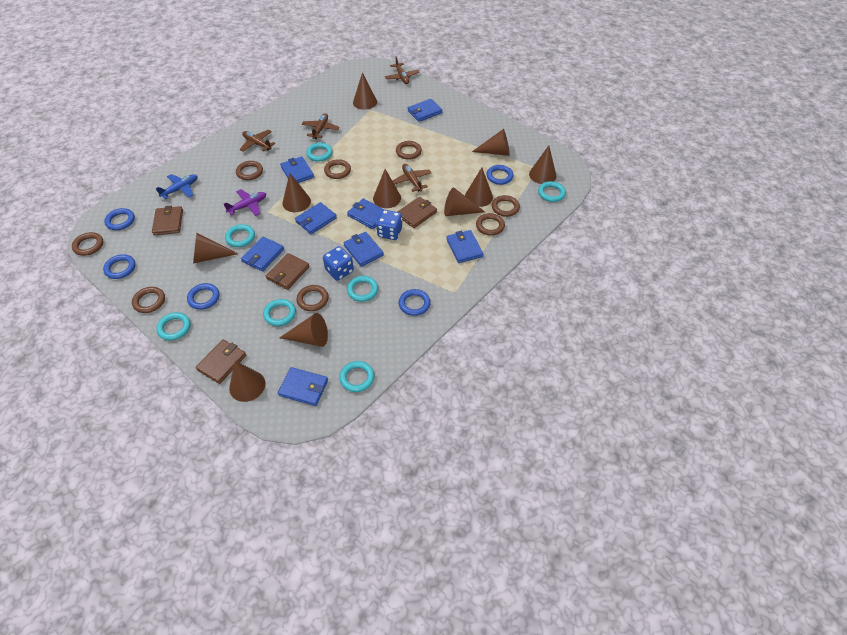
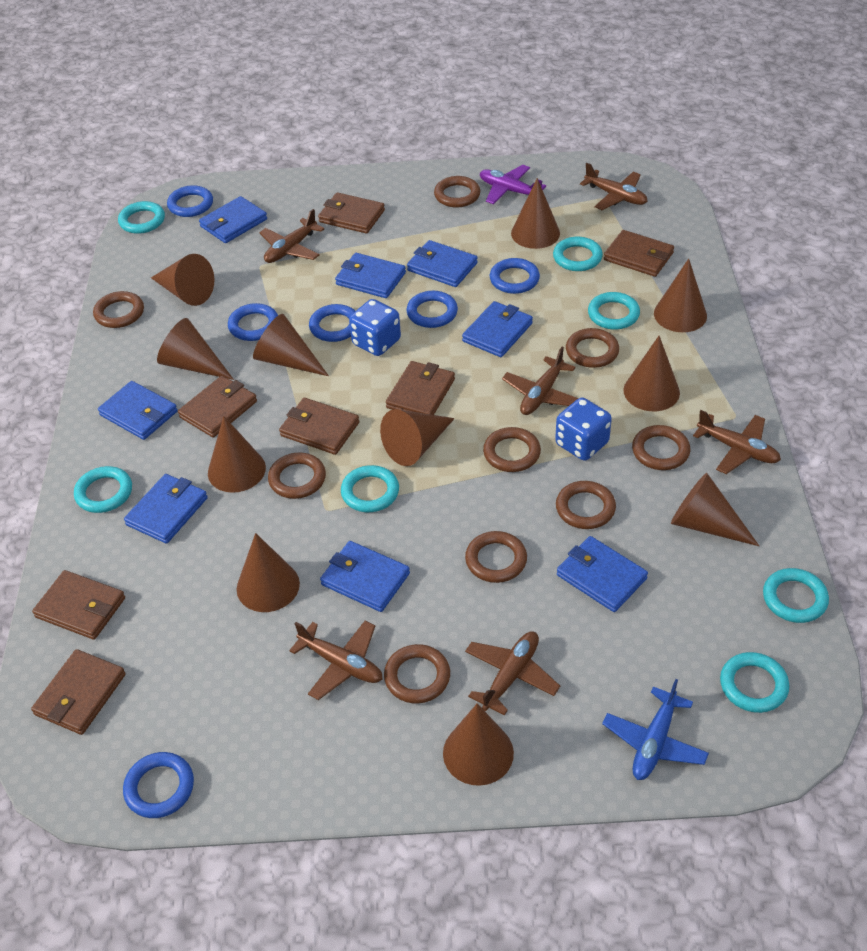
blue ring: [103,254,136,279] [104,208,135,230] [187,283,220,310] [399,289,431,316] [487,165,514,185] = 5 -> [123,752,194,818] [167,185,213,217] [228,303,278,341] [309,304,355,342] [407,291,458,328] [490,258,540,294] = 6
brown cone: [193,233,238,263] [229,361,265,402] [280,313,328,347] [282,173,311,212] [353,72,377,110] [373,169,401,208] [444,187,485,216] [465,168,493,207] [472,129,510,156] [529,146,556,184] = 10 -> [151,254,214,306] [157,318,234,380] [208,416,266,493] [237,533,300,612] [253,314,329,376] [380,409,455,466] [443,703,514,786] [511,178,560,249] [624,336,680,411] [654,259,707,332] [671,473,759,546] = 11
brown plane: [240,130,275,152] [302,113,340,139] [385,57,419,84] [393,164,431,192] = 4 -> [259,209,325,263] [289,620,382,700] [465,631,560,716] [502,347,579,415] [580,163,648,210] [693,410,781,474] = 6
brown ring: [72,232,103,256] [132,287,165,313] [236,161,263,180] [297,285,329,311] [324,159,351,179] [396,141,422,160] [476,213,505,236] [492,195,520,217] = 8 -> [93,291,144,328] [268,453,326,499] [384,644,450,703] [434,176,480,207] [465,531,527,583] [483,427,541,472] [556,481,616,529] [566,328,619,368] [632,425,691,470] = 9
brown wallet: [152,206,183,235] [196,339,246,384] [266,253,310,290] [397,197,437,228] = 4 -> [31,649,126,735] [32,570,125,640] [178,376,257,437] [279,398,360,455] [318,192,385,233] [386,361,455,415] [604,230,674,277] = 7

